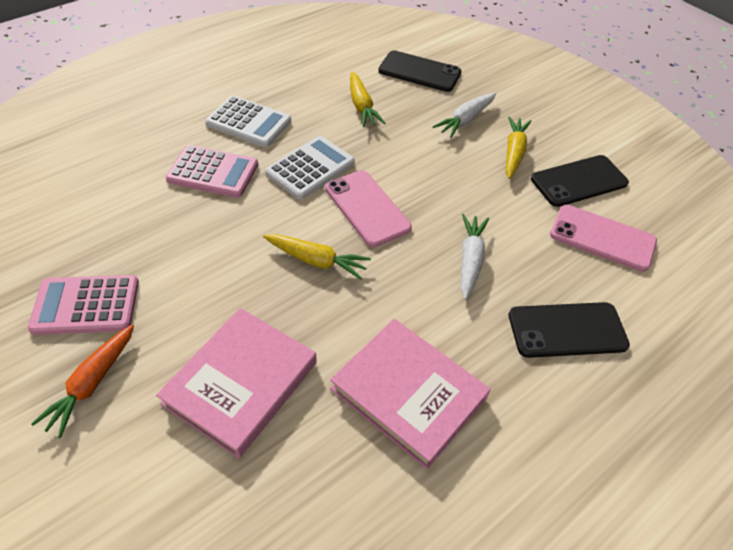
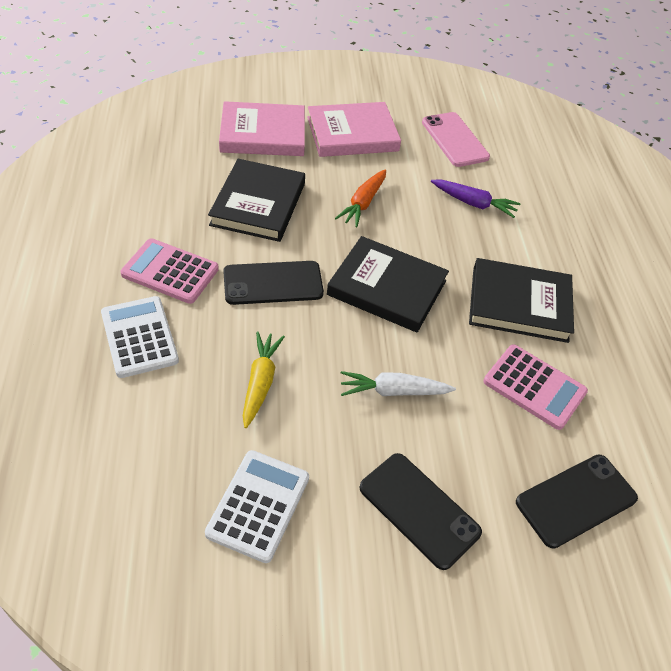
black book: none = 0 -> [208,159,305,242] [327,236,449,332] [469,258,574,343] = 3
pink phone: [325,170,412,247] [550,205,657,272] = 2 -> [422,112,490,167] = 1
purple carrot: none = 0 -> [431,180,521,218] = 1
white carrot: [433,93,496,138] [461,214,489,300] = 2 -> [341,371,456,396] = 1
yellow carrot: [263,234,371,280] [350,72,385,127] [506,116,531,179] = 3 -> [243,331,285,428] = 1

